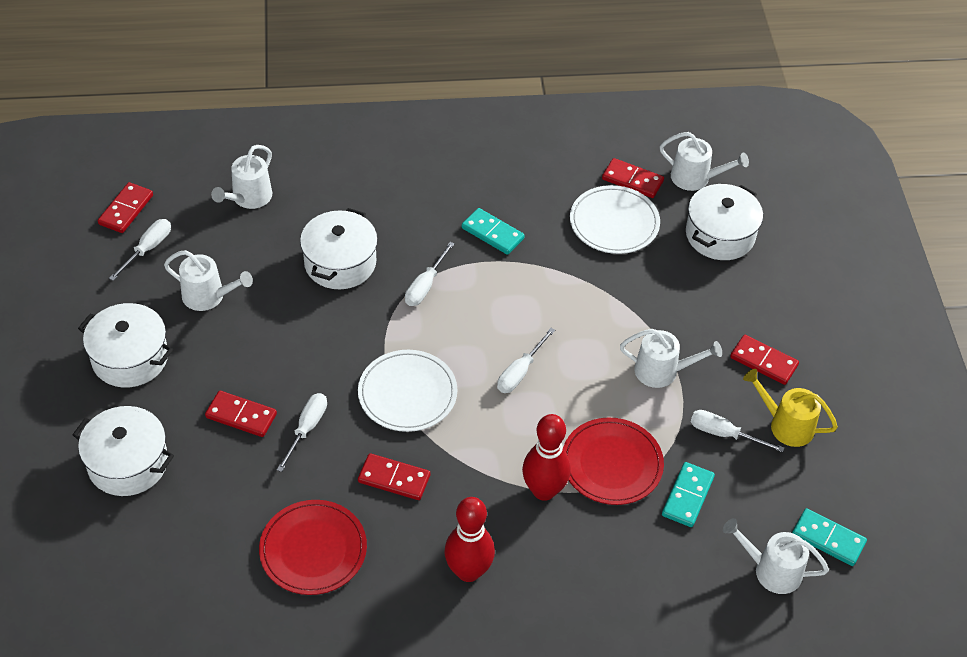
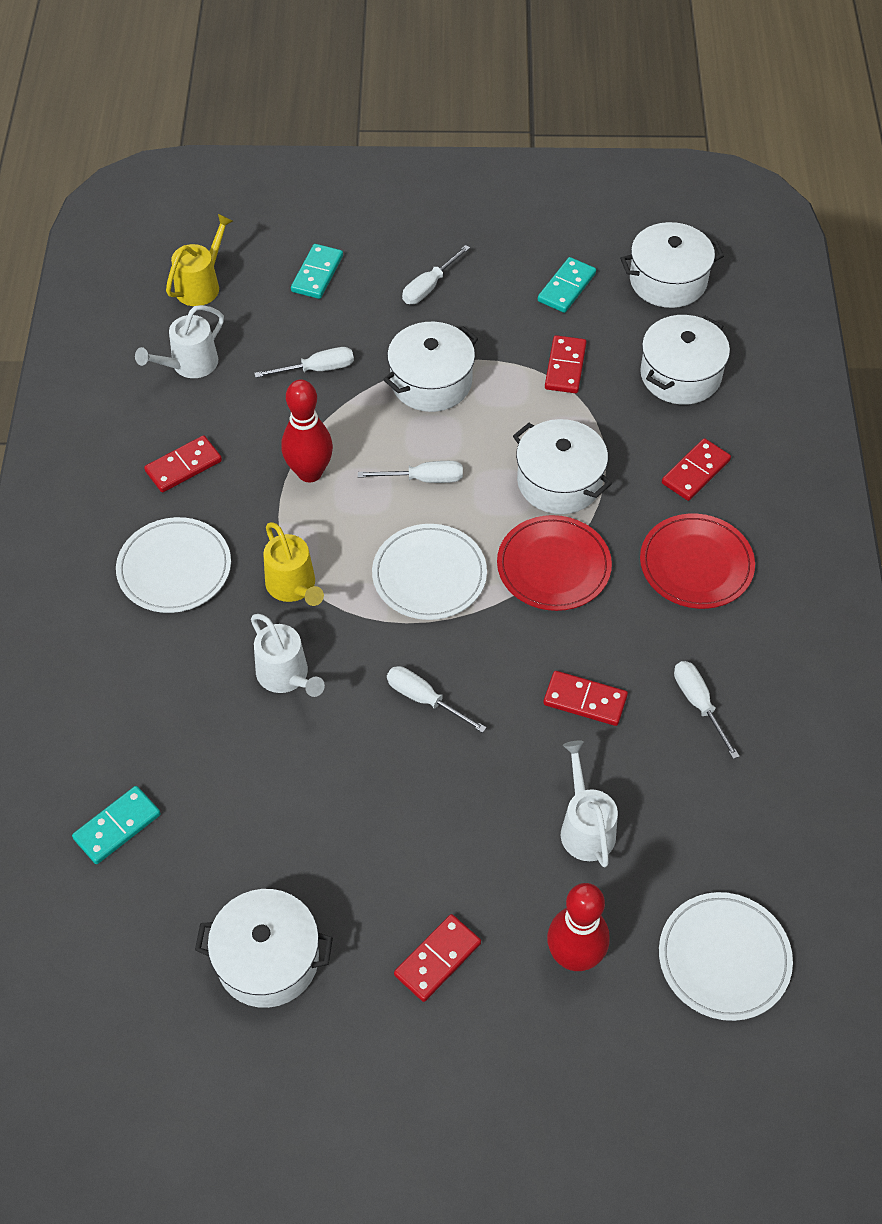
white plate: [358,350,457,432] [570,185,660,254] = 2 -> [116,517,231,613] [372,524,487,620] [659,892,793,1021] = 3
white pot: [73,406,174,496] [78,303,173,388] [300,208,378,289] [686,184,763,260] = 4 -> [195,889,333,1008] [383,322,478,412] [513,419,612,514] [620,222,724,308] [640,315,730,405] = 5
white watering can: [164,250,253,311] [211,145,272,209] [620,329,722,388] [660,132,749,191] [723,518,829,594] = 5 -> [135,305,224,378] [251,614,325,697] [561,741,618,867] = 3
yellow watering can: [743,369,838,447] = 1 -> [166,214,233,306] [263,522,324,606] = 2

